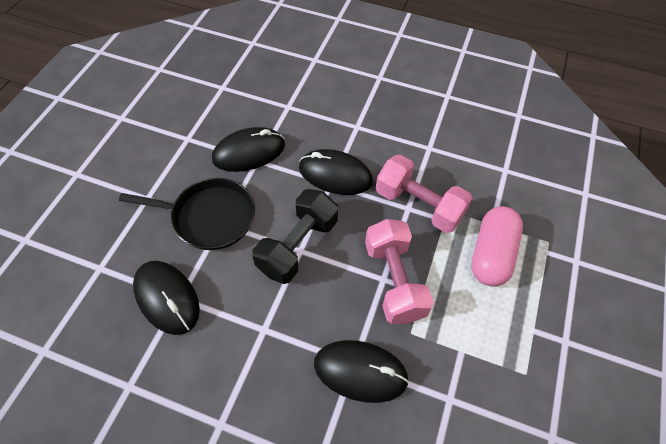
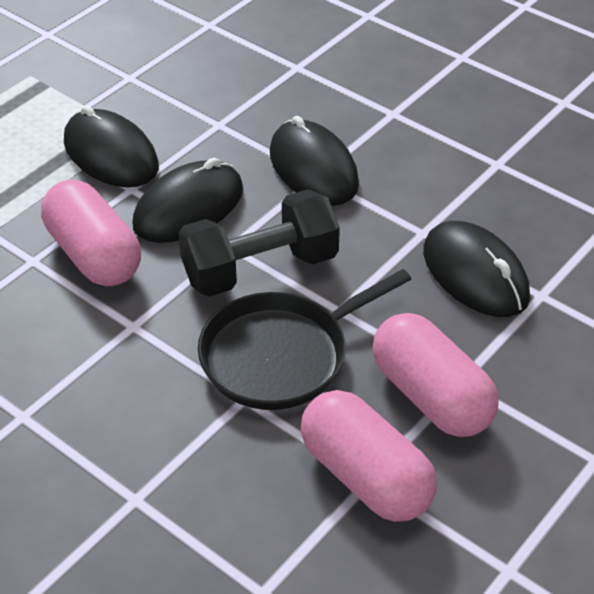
pink capsule: [471,206,523,287] = 1 -> [41,180,141,286] [301,390,437,522] [372,313,499,437] = 3
pink dumbbell: [365,219,434,324] [376,155,473,233] = 2 -> none = 0

